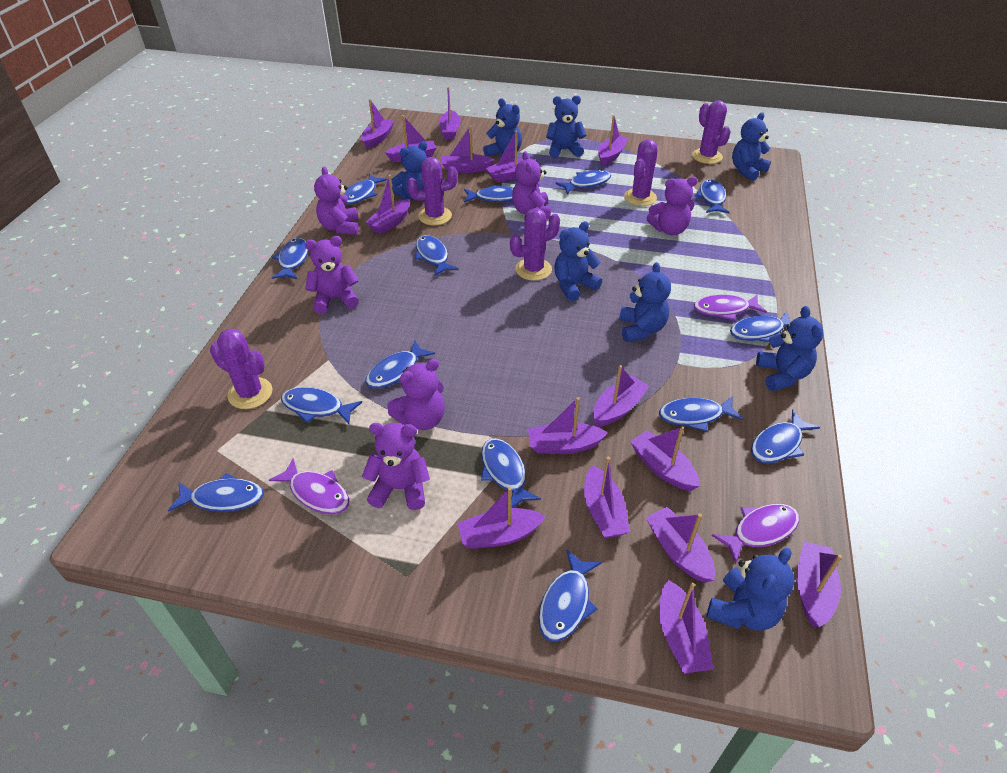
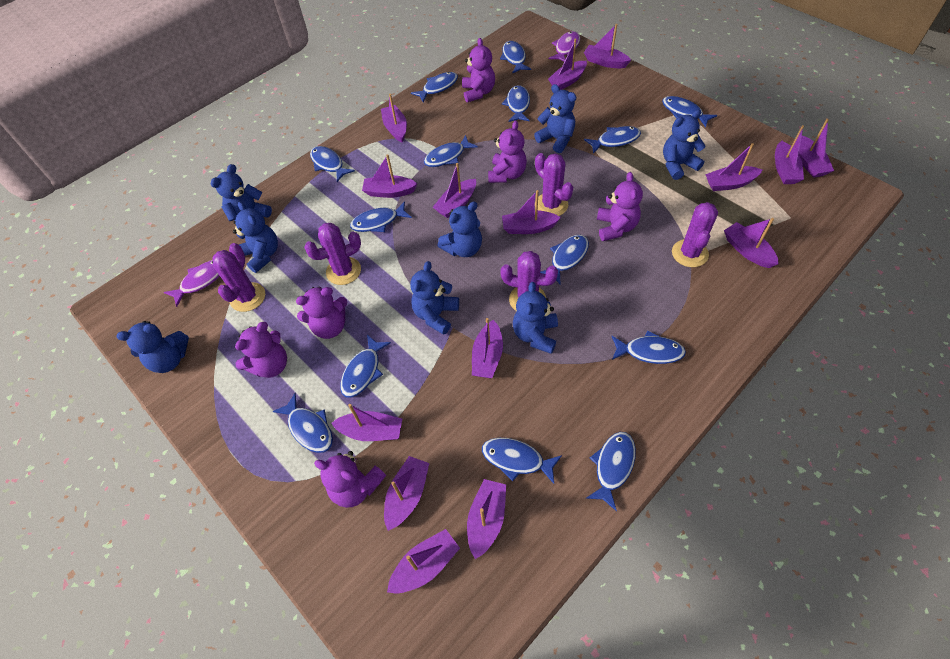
purple fish: [269,458,349,514] [694,294,767,321] [712,504,799,564] = 3 -> [164,260,220,307] [548,31,580,62] = 2

